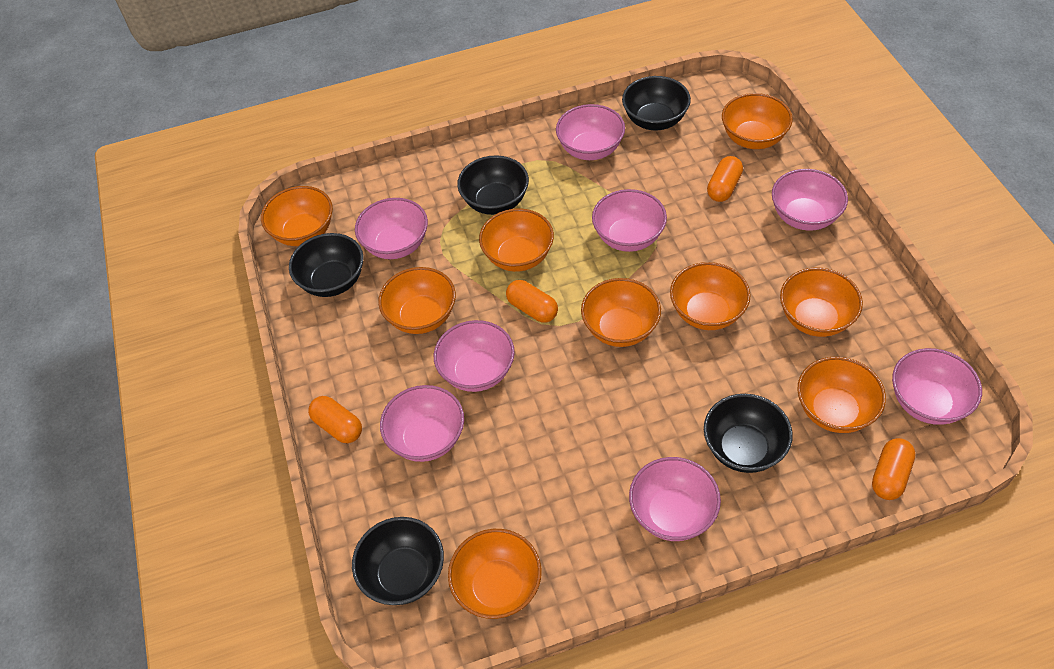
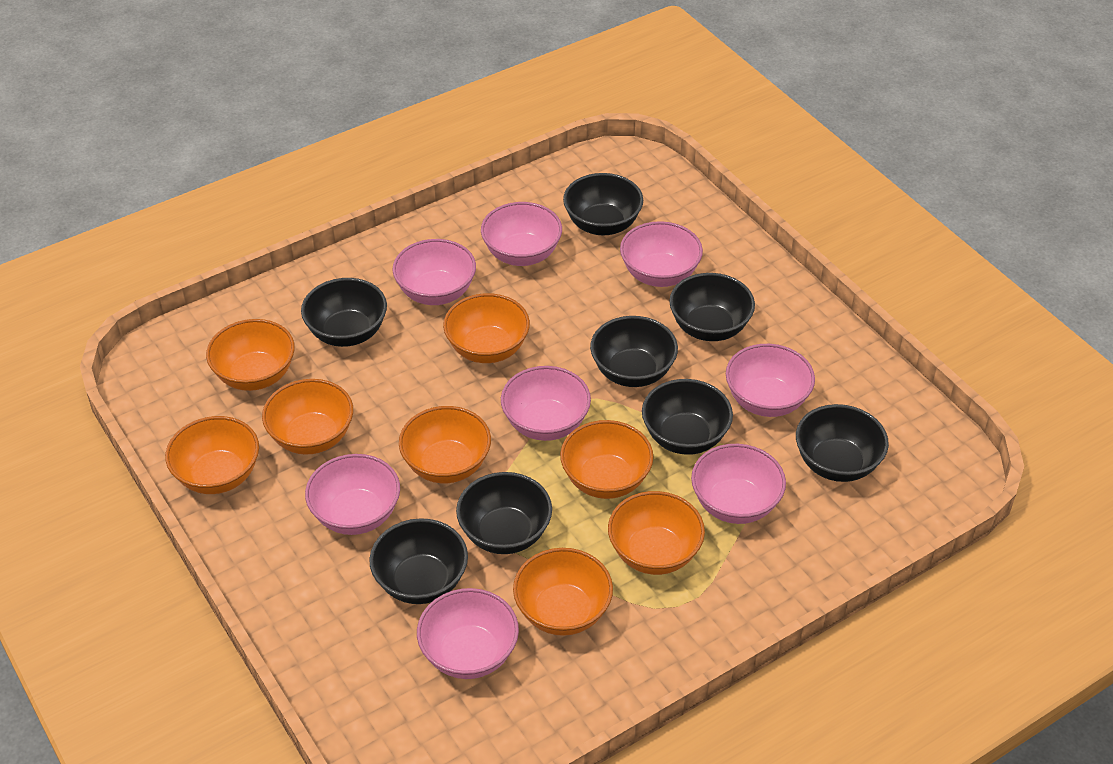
black bowl: [289,233,364,297] [352,517,444,605] [457,155,529,215] [622,76,691,131] [704,394,793,473] = 5 -> [301,278,387,347] [369,518,468,604] [456,472,552,554] [563,173,643,235] [590,316,678,387] [642,379,733,455] [669,273,755,341] [796,404,889,482] = 8
orange bowl: [261,186,333,246] [378,267,456,334] [448,529,542,619] [479,208,554,272] [581,278,661,347] [670,262,750,330] [722,93,793,149] [780,268,863,337] [797,357,886,433] = 9 -> [165,416,259,494] [206,319,295,391] [262,379,353,455] [399,406,491,483] [443,293,530,363] [513,548,613,636] [560,420,654,499] [608,491,705,575] = 8
orange capsule: [308,396,362,443] [506,280,558,323] [707,156,743,202] [872,438,916,500] = 4 -> none = 0

